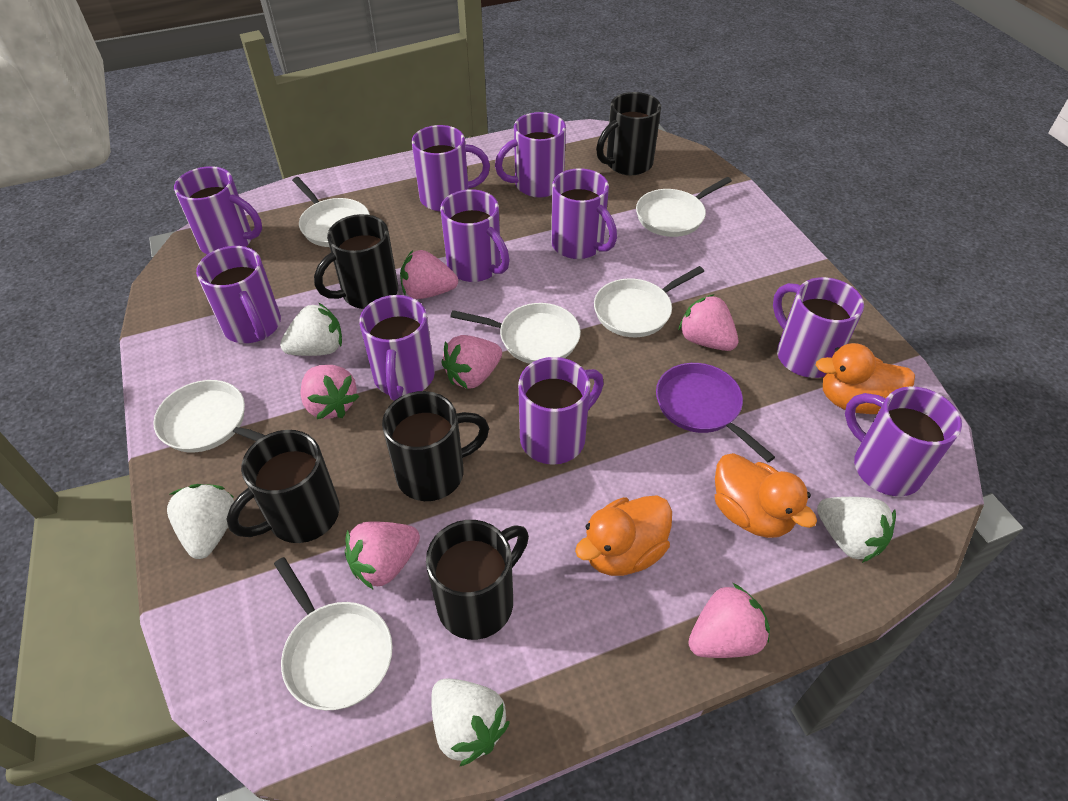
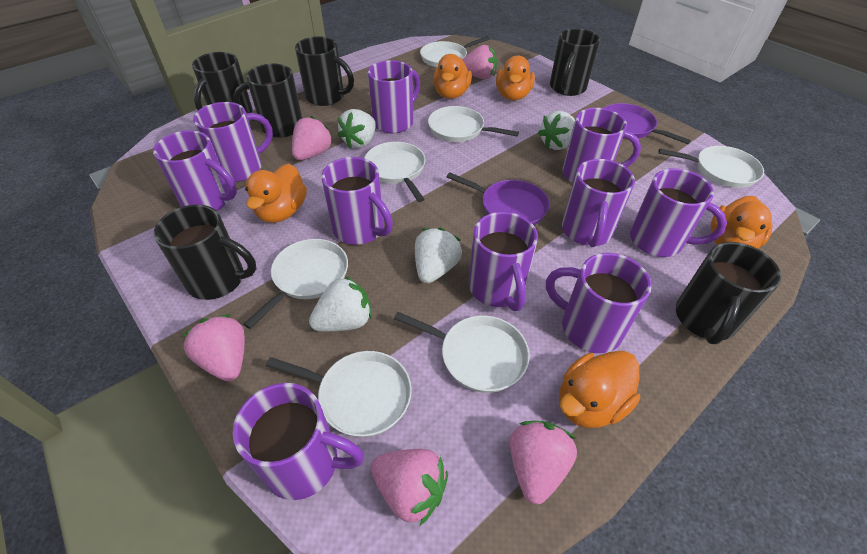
black mug: [227,430,340,543] [314,214,398,309] [382,391,489,501] [426,520,529,640] [596,92,661,175] = 5 -> [154,205,256,300] [192,52,253,113] [233,64,302,138] [295,36,354,106] [550,28,600,96] [676,242,781,344] = 6
orange duck: [575,495,672,576] [715,453,817,538] [816,343,915,414] = 3 -> [245,164,307,223] [433,54,472,99] [496,55,535,100] [559,351,640,428] [711,196,773,249] = 5
pink strawberry: [300,365,359,419] [345,521,420,590] [400,250,458,299] [441,335,502,389] [678,294,738,351] [688,583,770,658] = 6 -> [182,314,245,381] [292,116,333,160] [371,449,448,525] [463,45,497,79] [510,421,577,504] = 5
purple pan: [656,363,775,462] = 1 -> [447,172,550,225] [604,103,691,144] = 2
white pan: [153,380,265,452] [274,557,393,711] [292,177,370,247] [450,303,581,364] [594,266,704,337] [636,177,732,237] = 6 -> [243,239,348,329] [266,351,412,437] [364,142,426,202] [394,312,530,393] [420,36,490,67] [428,106,519,142] [658,146,764,188] = 7

